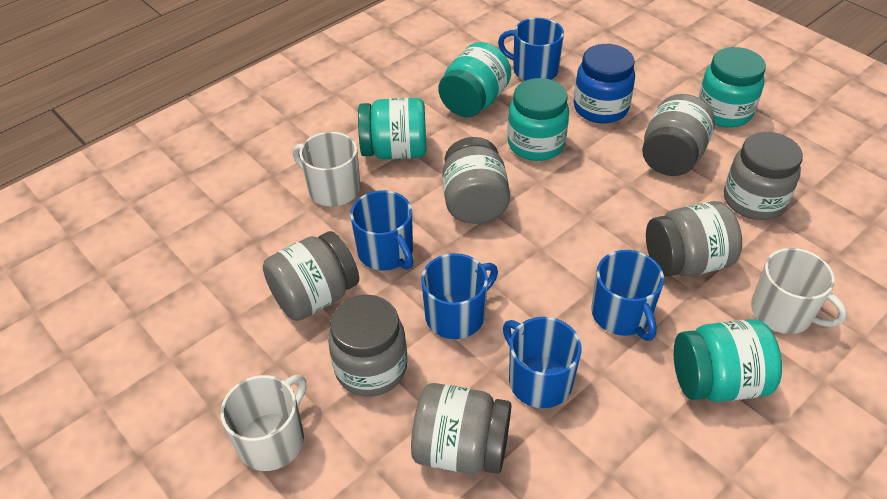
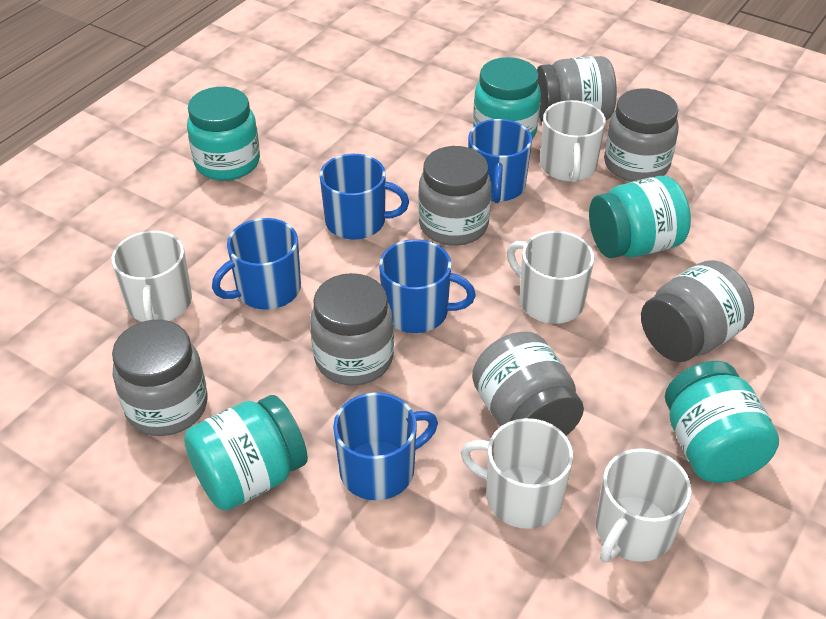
blue jar: [574,44,635,124] = 1 -> none = 0
white mug: [221,375,306,471] [293,132,360,206] [751,248,847,334] = 3 -> [112,231,192,322] [460,418,573,529] [507,231,594,324] [540,100,606,183] [596,448,692,563] = 5

